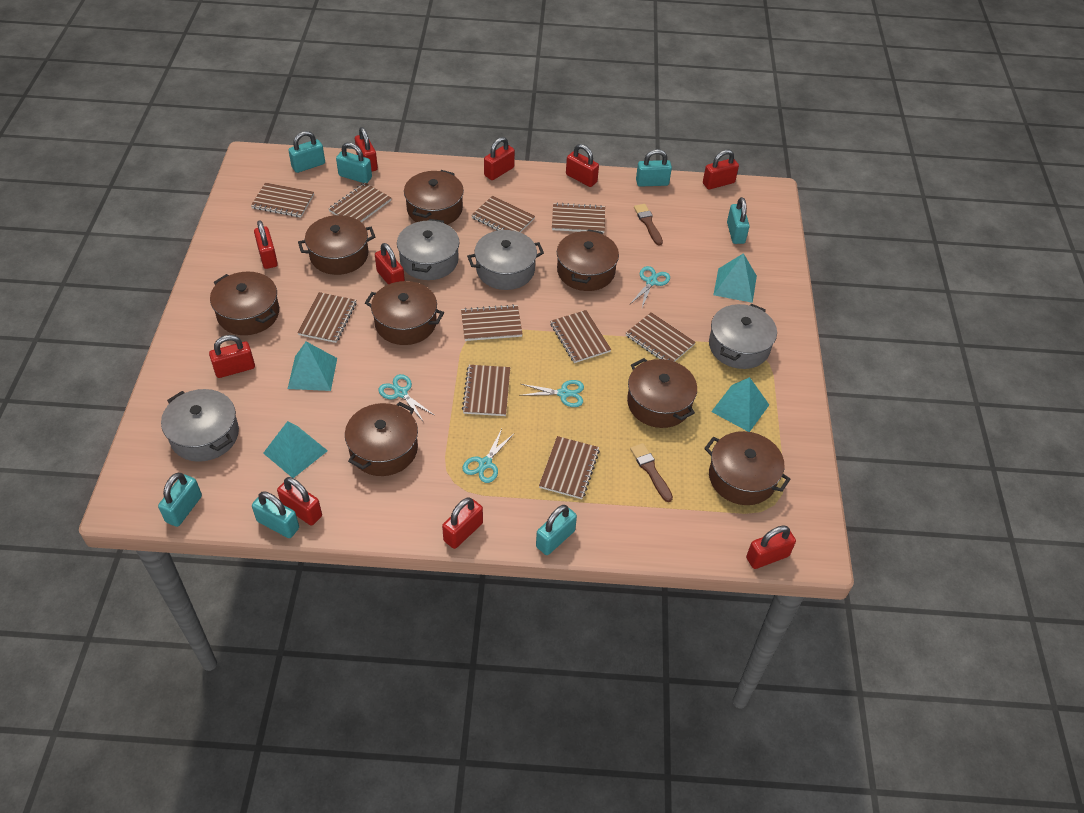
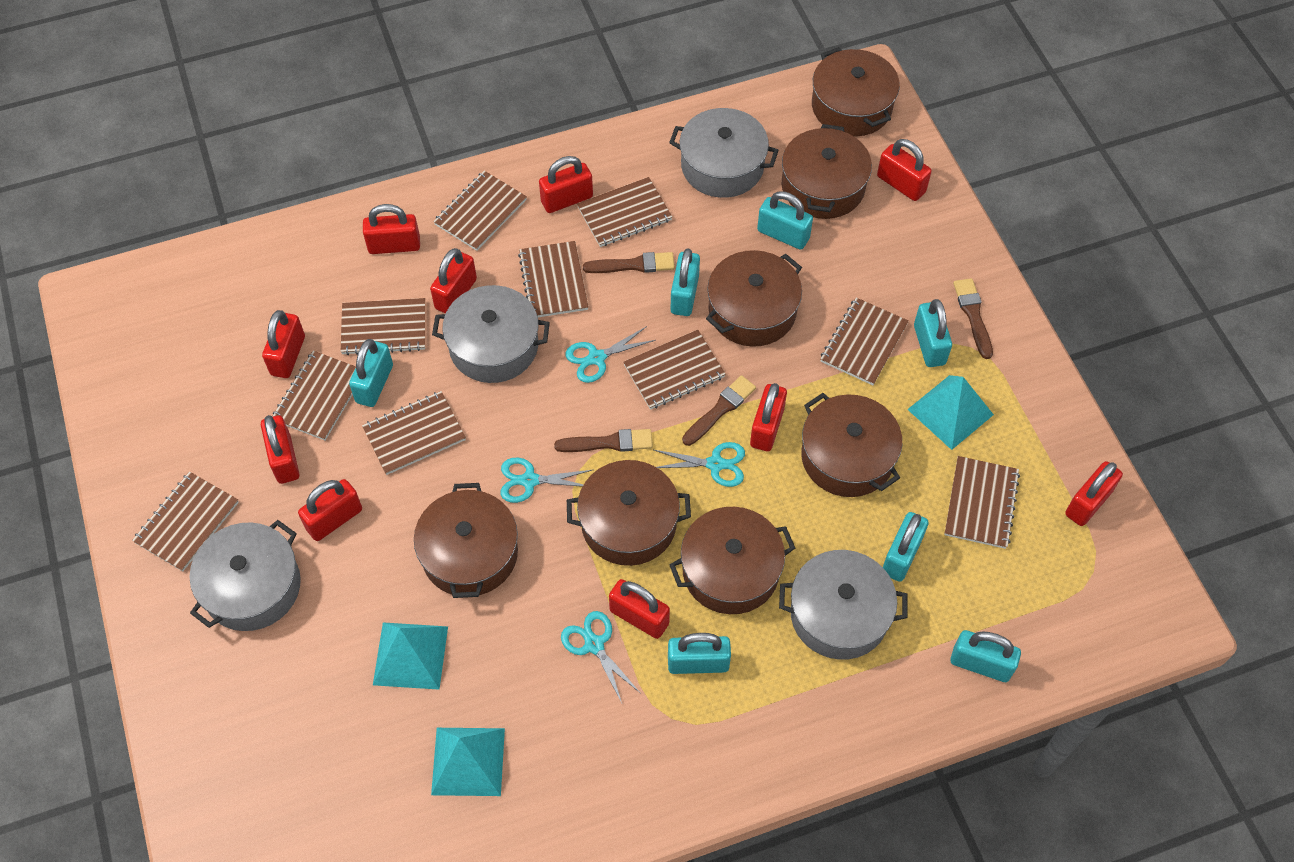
brown brush: [630,443,673,502] [634,204,663,246] = 2 -> [554,429,653,452] [583,252,675,273] [682,375,756,446] [953,278,993,359] = 4
brown pot: [210,272,279,335] [298,215,375,275] [345,402,418,476] [365,281,444,345] [404,170,464,225] [557,229,619,291] [627,358,697,428] [704,431,790,505] = 8 -> [414,483,518,598] [567,460,691,566] [669,507,795,614] [706,250,802,347] [781,124,872,219] [801,393,902,497] [812,47,900,137] = 7
turquoise pyramid: [263,421,328,478] [288,342,337,391] [711,377,769,432] [714,253,757,303] = 4 -> [373,622,448,690] [431,728,505,796] [907,375,994,450] = 3

